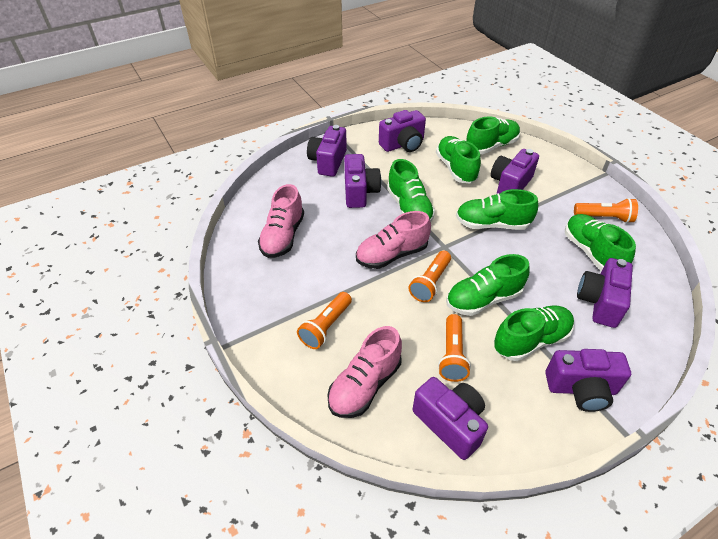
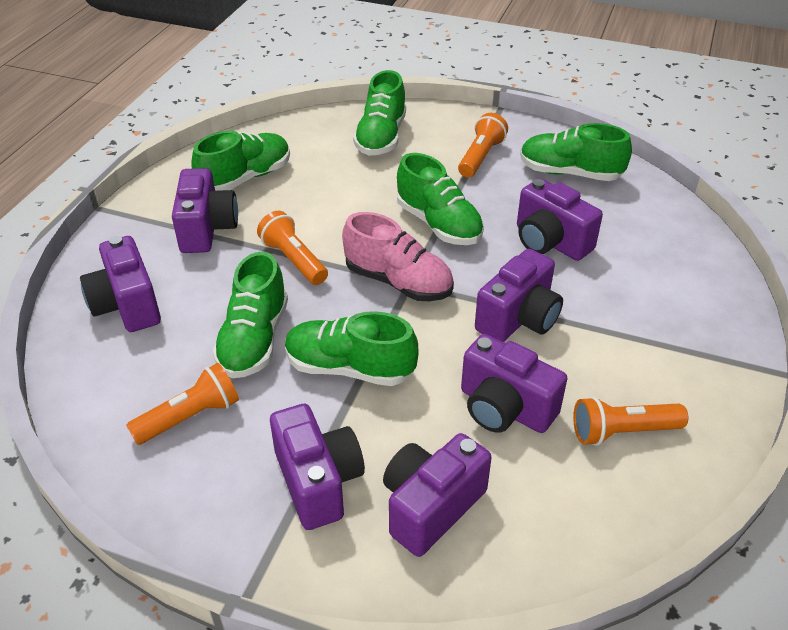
green shoe: [387,159,435,222] [436,136,481,184] [446,254,530,316] [456,189,538,230] [466,116,520,154] [494,305,574,361] [565,214,636,271] = 7 -> [191,131,290,191] [213,252,288,378] [285,311,418,386] [353,70,406,156] [397,153,484,245] [520,123,632,181] = 6
pink shoe: [258,184,304,258] [327,326,402,418] [356,211,431,269] = 3 -> [342,212,454,301] = 1

